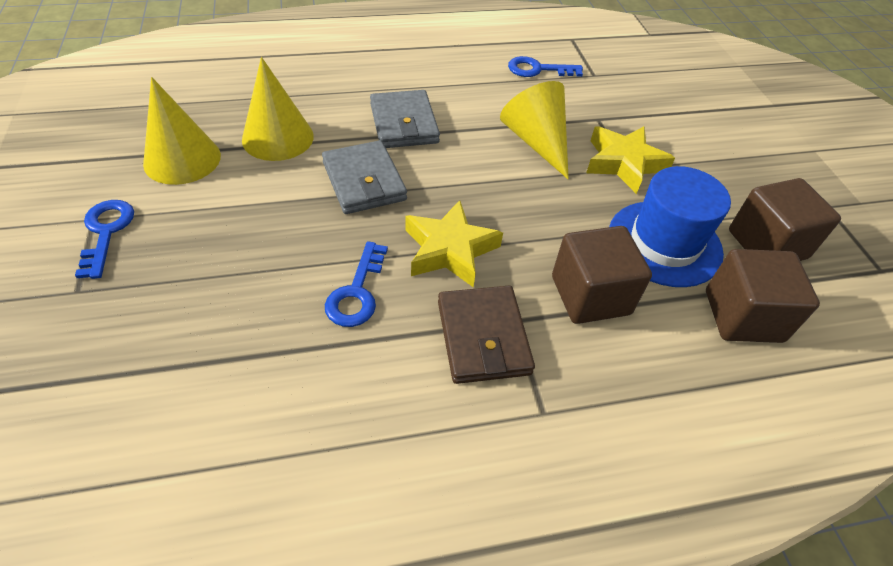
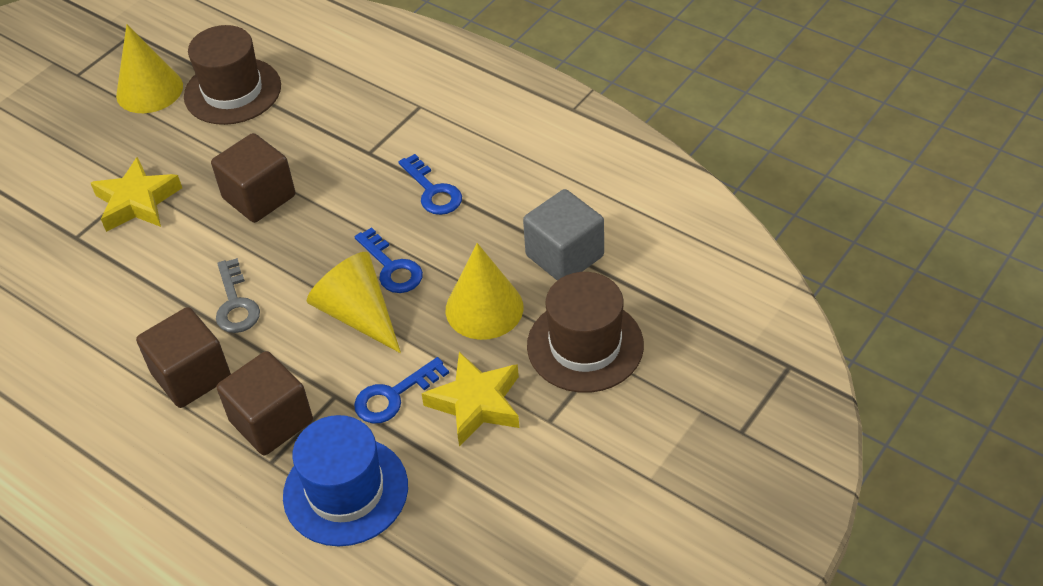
brown hat: none = 0 -> [184,25,281,125] [527,272,644,393] = 2
brown wallet: [438,286,535,384] = 1 -> none = 0
grey cube: none = 0 -> [523,189,604,281] = 1
grey key: none = 0 -> [216,258,260,333] = 1
grey wallet: [322,140,407,214] [370,90,440,148] = 2 -> none = 0

